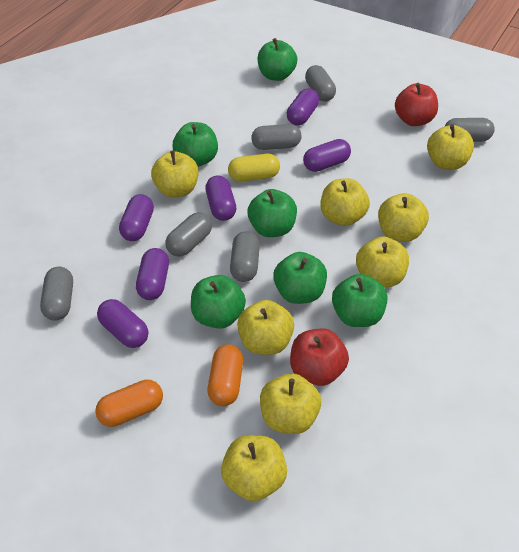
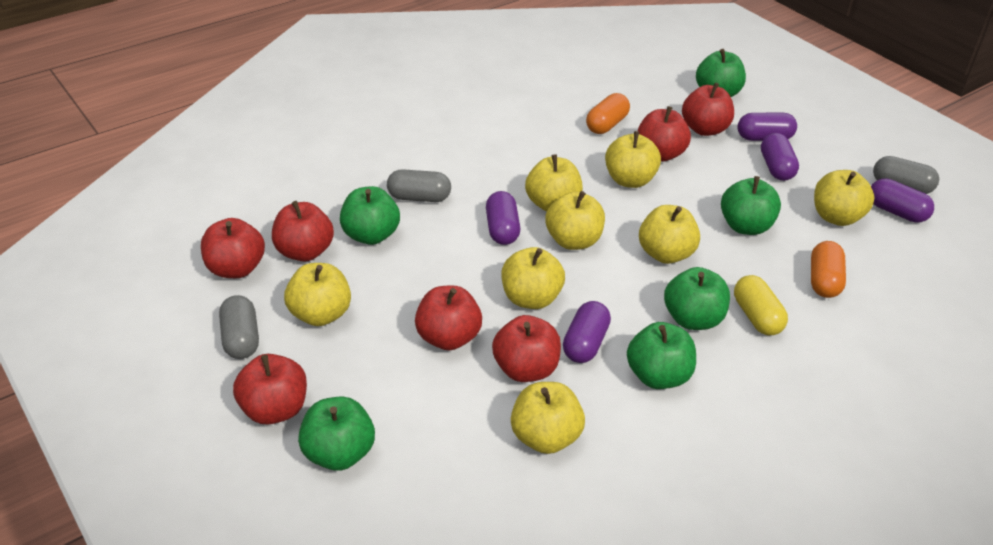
grey capsule: [40,267,73,321] [165,212,212,257] [230,231,260,282] [251,124,301,150] [305,65,336,102] [444,118,495,142] = 6 -> [219,295,259,359] [387,169,451,202] [873,156,939,194] = 3
purple capsule: [97,299,148,348] [119,194,154,241] [136,248,169,300] [205,176,236,221] [287,88,319,126] [303,139,351,172] = 6 -> [486,191,520,245] [563,301,611,363] [738,113,797,141] [761,133,799,181] [871,178,934,223] = 5
red apple: [290,329,349,386] [395,83,438,126] = 2 -> [201,218,265,278] [233,354,307,424] [272,201,334,261] [415,286,482,350] [492,315,561,382] [638,106,691,162] [682,83,734,136] = 7

